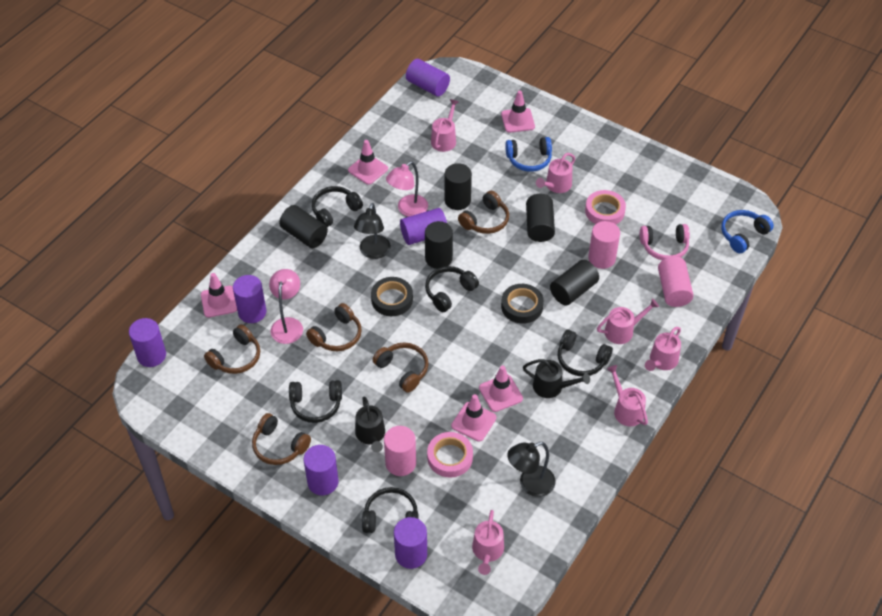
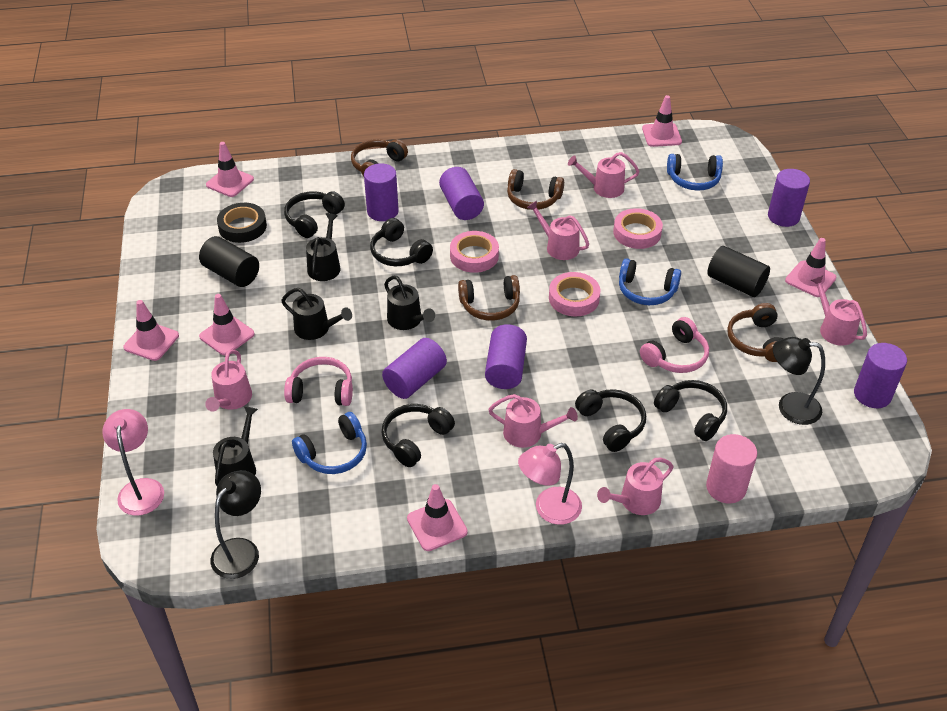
black cylinder: [279,205,328,248] [425,221,453,269] [444,163,472,210] [526,194,555,242] [550,259,599,306] = 5 -> [199,236,259,287] [707,246,770,297] = 2
black tape: [371,277,413,316] [501,284,544,324] = 2 -> [217,203,267,243] = 1
black watering can: [355,396,385,452] [523,359,590,398] = 2 -> [213,406,258,486] [281,288,352,340] [306,213,341,281] [384,276,435,330] = 4
blue headphones: [505,137,552,172] [721,210,774,253] = 2 -> [292,412,367,474] [619,258,681,305] [667,154,723,190] = 3
brown headphones: [204,324,260,374] [252,413,311,465] [306,303,362,351] [373,343,429,393] [458,191,509,234] = 5 -> [351,139,408,177] [458,275,520,321] [507,169,564,210] [727,303,783,362] = 4
pink cylinder: [384,426,416,476] [588,221,620,269] [658,256,693,307] = 3 -> [706,434,757,504] = 1
pink headphones: [640,224,690,260] = 1 -> [284,357,353,406] [640,317,709,373] = 2
pink tape: [427,432,473,478] [585,190,626,224] = 2 -> [450,231,499,273] [549,272,601,316] [613,208,663,249] = 3
pink traffic cone: [201,273,237,318] [348,140,388,185] [451,394,497,442] [479,365,523,412] [501,91,535,133] = 5 -> [123,300,179,361] [199,294,255,355] [206,142,254,197] [407,484,468,551] [642,95,682,147] [785,238,836,297] = 6

